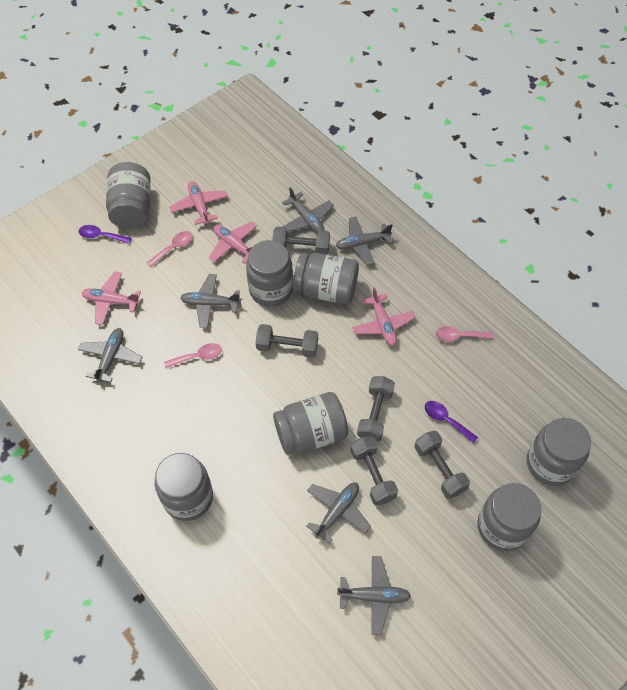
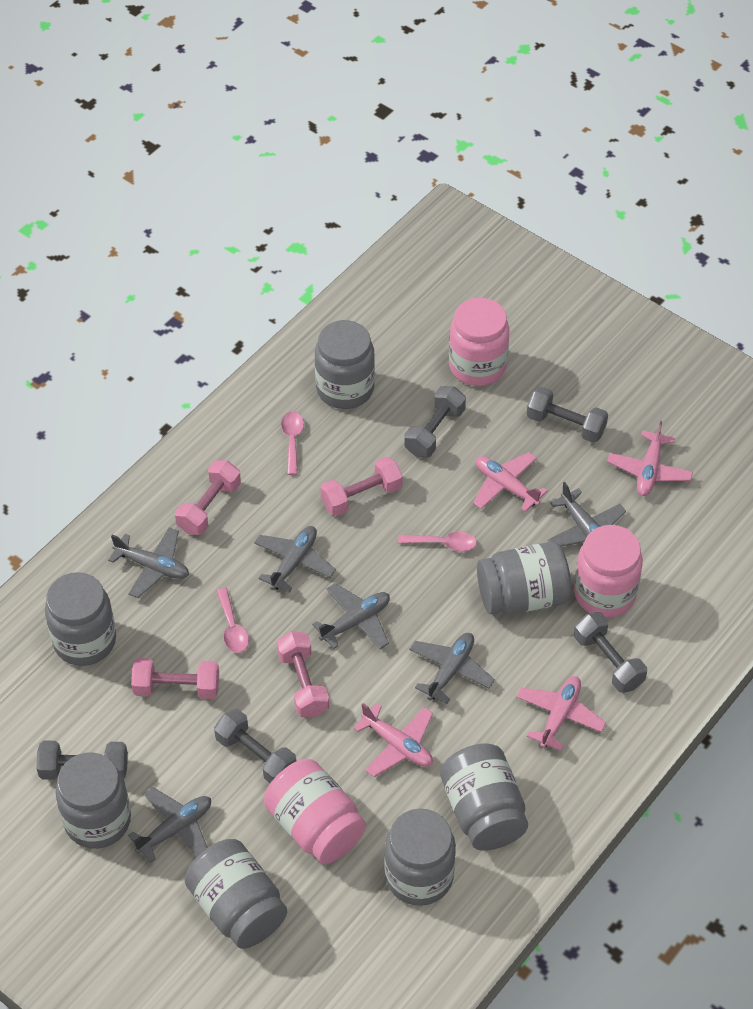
pink dumbbell: none = 0 -> [131,658,219,699] [175,460,241,535] [277,632,329,717] [320,457,403,516] = 4
pink jar: none = 0 -> [264,759,366,864] [449,298,509,386] [574,525,643,618] = 3
purple spoon: [79,225,132,244] [425,401,478,443] = 2 -> none = 0

